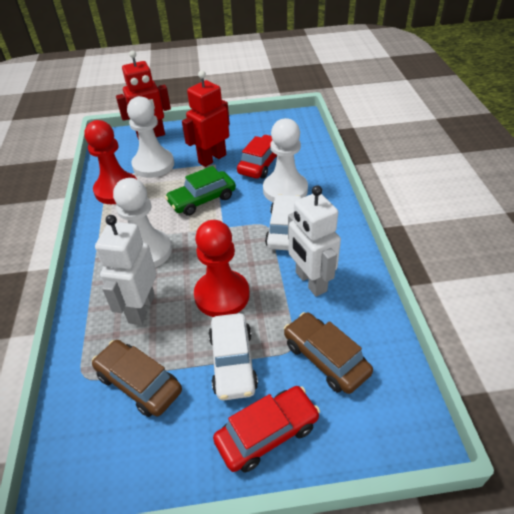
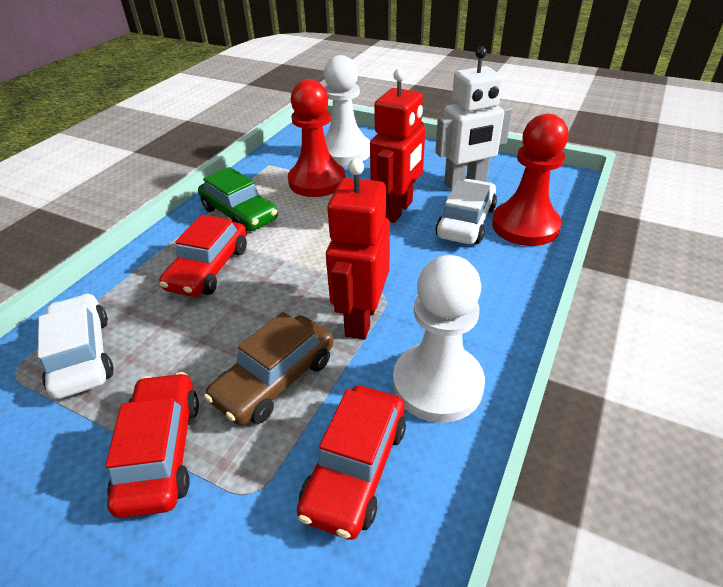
brown car: [92,340,182,417] [284,312,373,394] = 2 -> [204,312,334,425] = 1
red car: [213,386,320,472] [237,135,277,179] = 2 -> [105,372,199,518] [159,215,247,297] [297,386,406,540] = 3
white pawn: [113,178,172,268] [127,96,174,178] [263,118,308,202] = 3 -> [324,55,370,165] [393,255,485,423] = 2
white robot: [95,215,157,325] [288,185,341,296] = 2 -> [435,46,513,190] = 1

